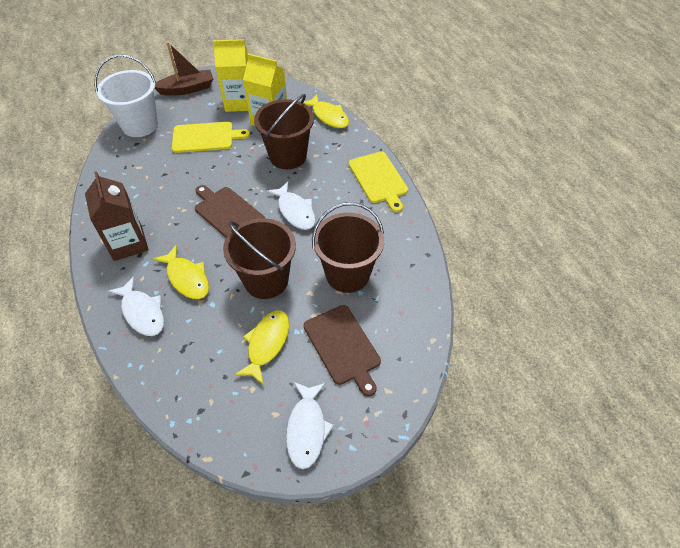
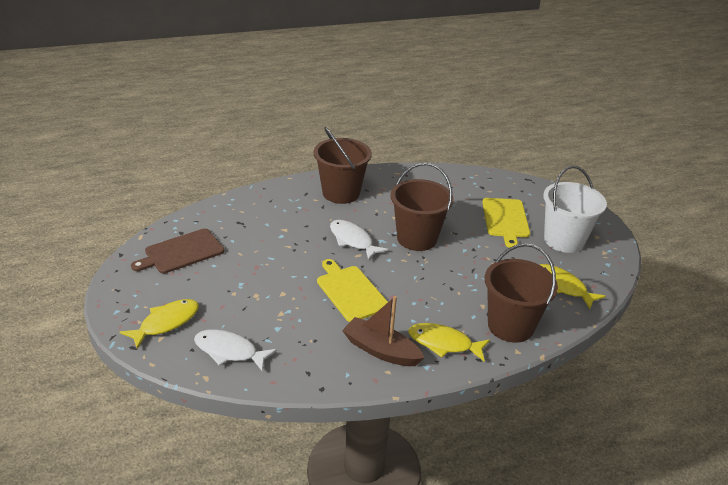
brown carton: [85,171,148,261] = 1 -> none = 0
brown cutting board: [195,185,265,238] [304,305,381,397] = 2 -> [131,229,224,274] = 1
white fish: [108,276,164,336] [266,182,315,230] [286,382,334,469] = 3 -> [194,329,277,372] [330,220,388,260] = 2
yellow carton: [213,39,248,112] [243,54,287,126] = 2 -> none = 0

